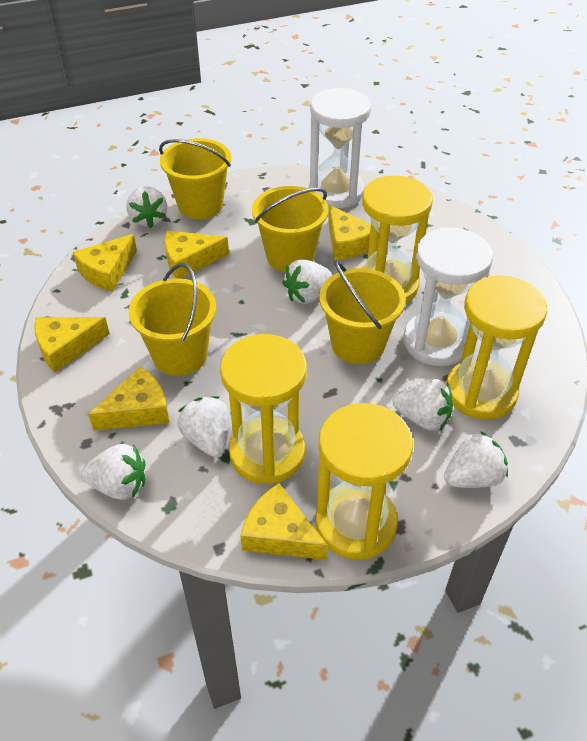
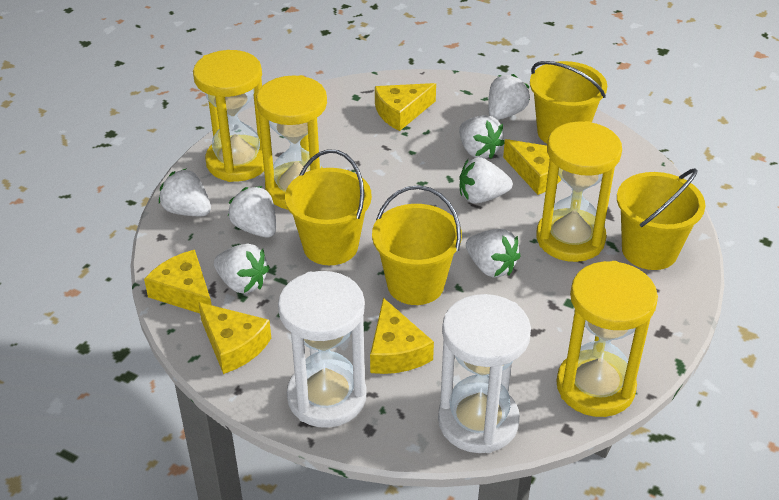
white strawberry: [81,444,145,500] [126,187,167,228] [177,396,229,457] [282,259,332,304] [393,379,453,431] [444,431,508,488] = 6 -> [159,168,211,216] [214,243,270,294] [228,186,276,238] [459,115,505,159] [460,157,513,204] [466,229,521,278] [488,74,530,120] = 7
yellow cheese: [34,317,110,372] [73,234,137,291] [88,366,169,431] [165,231,229,279] [240,483,328,560] [328,205,371,260] = 6 -> [144,250,211,313] [198,302,271,374] [370,298,434,374] [375,83,436,131] [503,139,562,195] = 5

